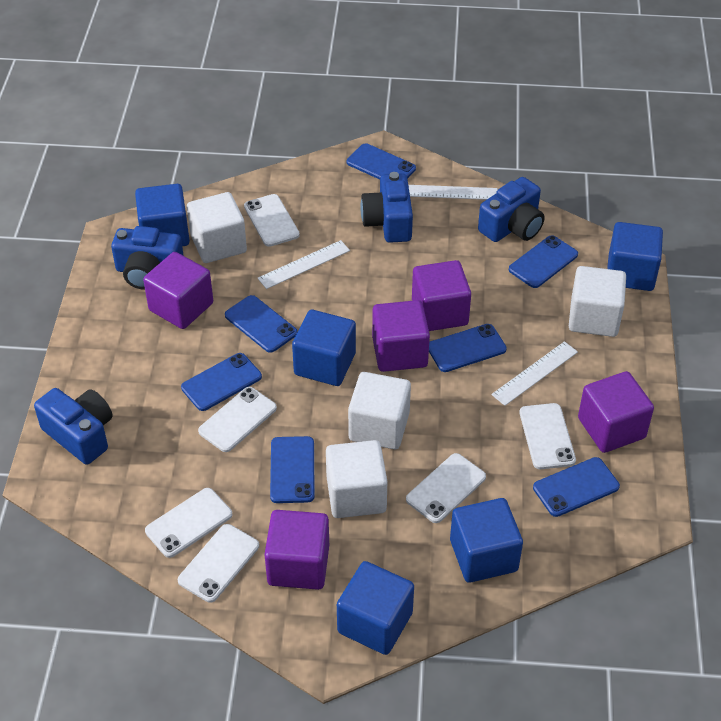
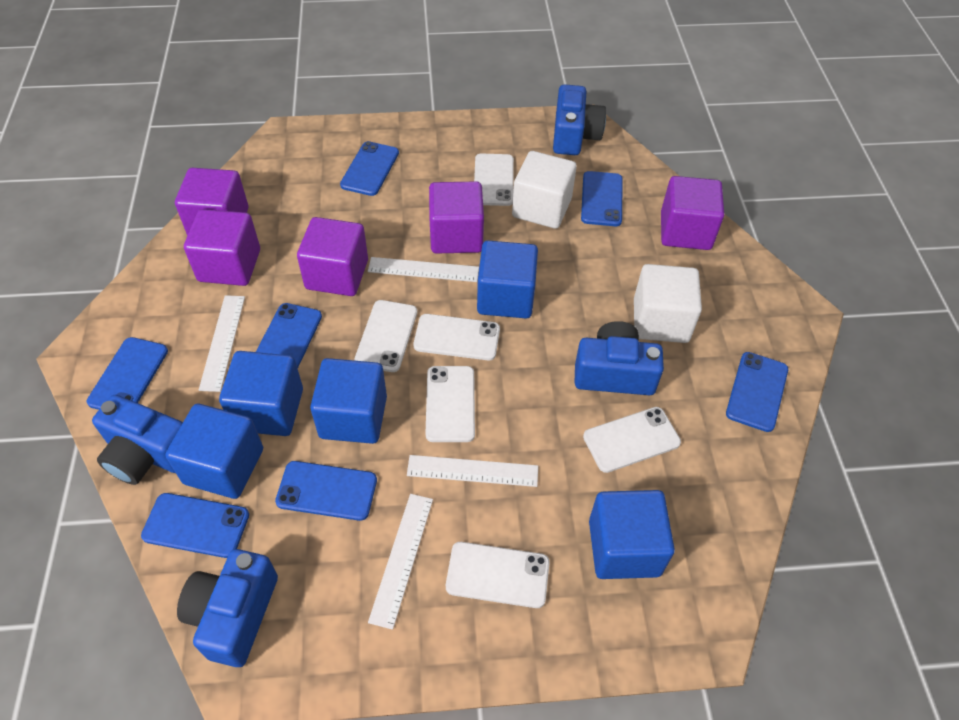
white cube: [187,192,247,263] [326,440,387,518] [348,372,411,449] [569,266,626,337] = 4 -> [512,151,577,229] [634,264,702,343] = 2
white ruler: [258,240,350,289] [408,185,498,200] [491,341,578,406] = 3 -> [199,295,245,392] [368,257,479,282] [368,494,433,630] [407,455,538,487] = 4

